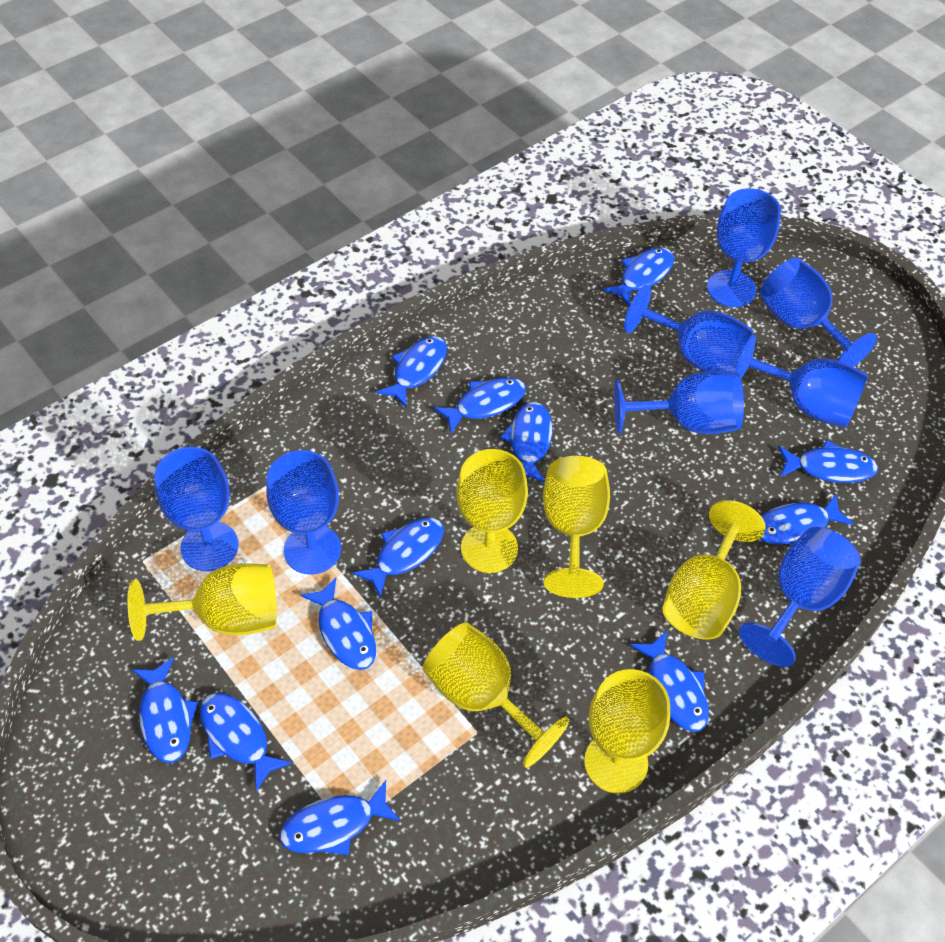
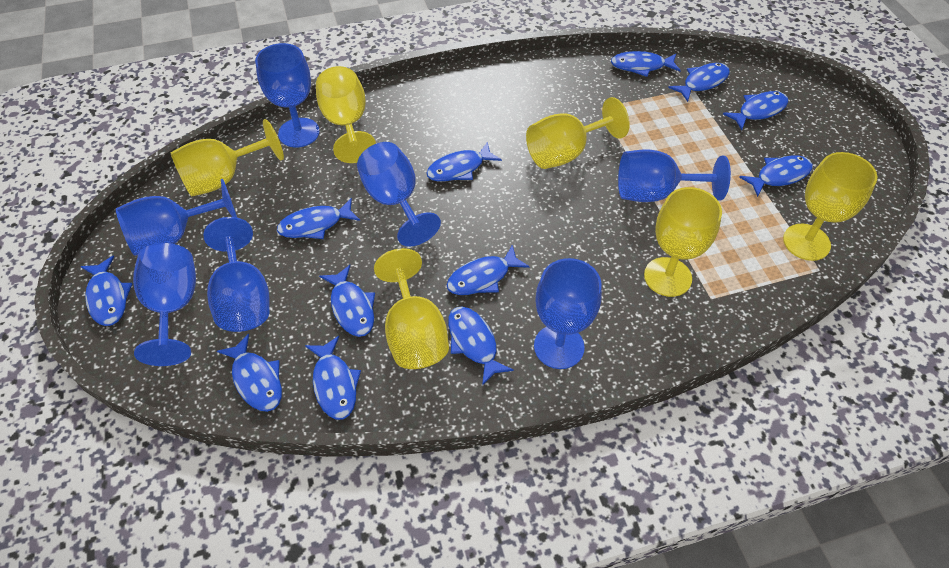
blue goblet: [154,447,239,571] [266,450,341,575] [614,371,744,434] [624,285,753,373] [707,188,781,307] [735,335,868,428] [739,527,861,667] [760,258,877,367] = 8 -> [116,179,237,256] [133,243,196,366] [203,217,269,332] [255,43,320,147] [357,142,441,247] [534,258,602,369] [618,149,731,202] = 7

